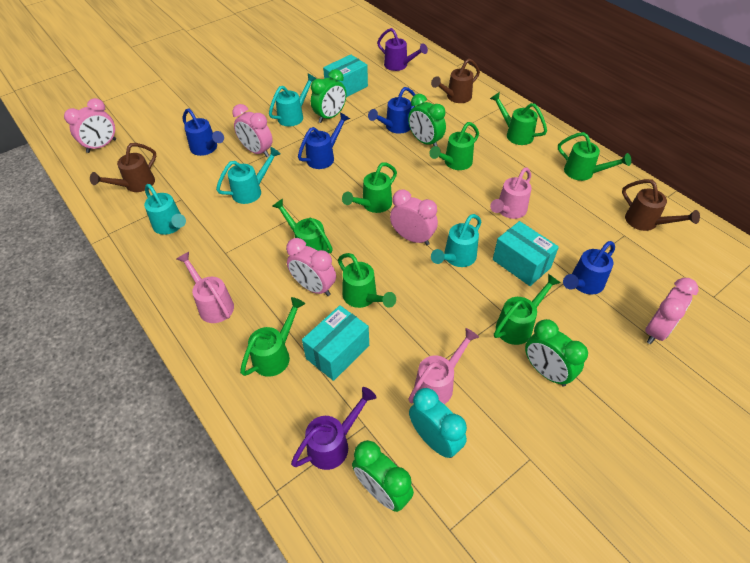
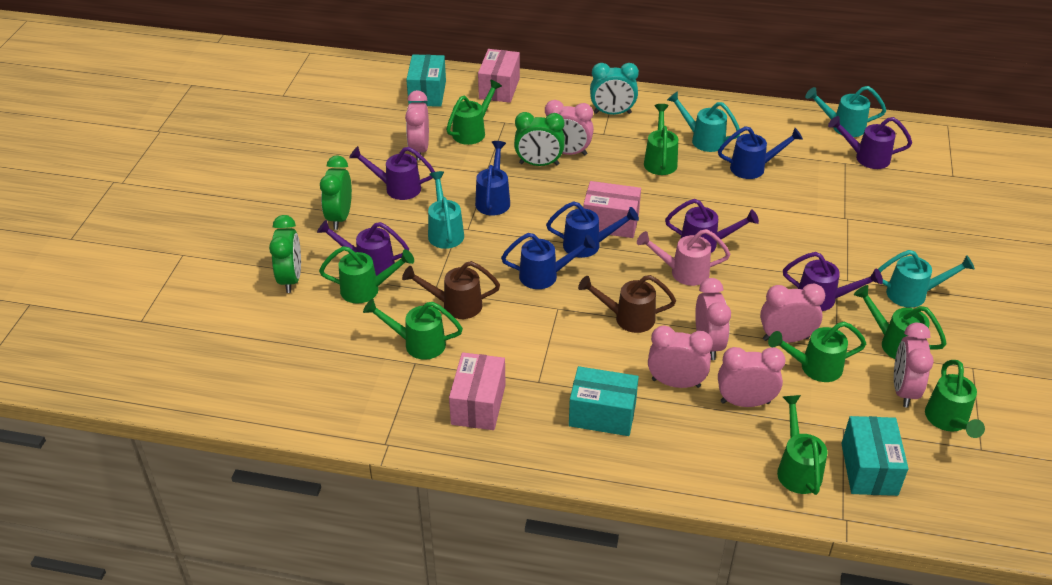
brown watering can: [90,143,157,192] [431,58,480,103] [622,179,700,231] = 3 -> [402,261,500,319] [578,275,676,333] = 2
green clock: [311,69,347,123] [352,440,414,512] [408,94,446,146] [525,319,588,387] = 4 -> [269,215,301,293] [320,155,352,230] [514,112,565,166] = 3
pink box: none = 0 -> [449,352,506,430] [478,49,520,103] [583,181,641,238] = 3
pink clock: [64,98,116,153] [232,104,273,157] [286,238,336,296] [390,190,438,245] [645,278,699,344] = 5 -> [405,90,429,160] [545,100,594,156] [648,325,713,388] [695,278,731,360] [718,347,785,407] [760,283,825,343] [894,323,934,408] = 7
pink watering can: [177,252,234,323] [408,328,479,404] [490,167,532,219] = 3 -> [637,229,730,286] = 1
purple watering can: [291,387,377,470] [377,28,428,71] = 2 -> [317,220,409,276] [349,146,435,200] [665,199,759,253] [783,252,883,311] [828,116,912,169] = 5

